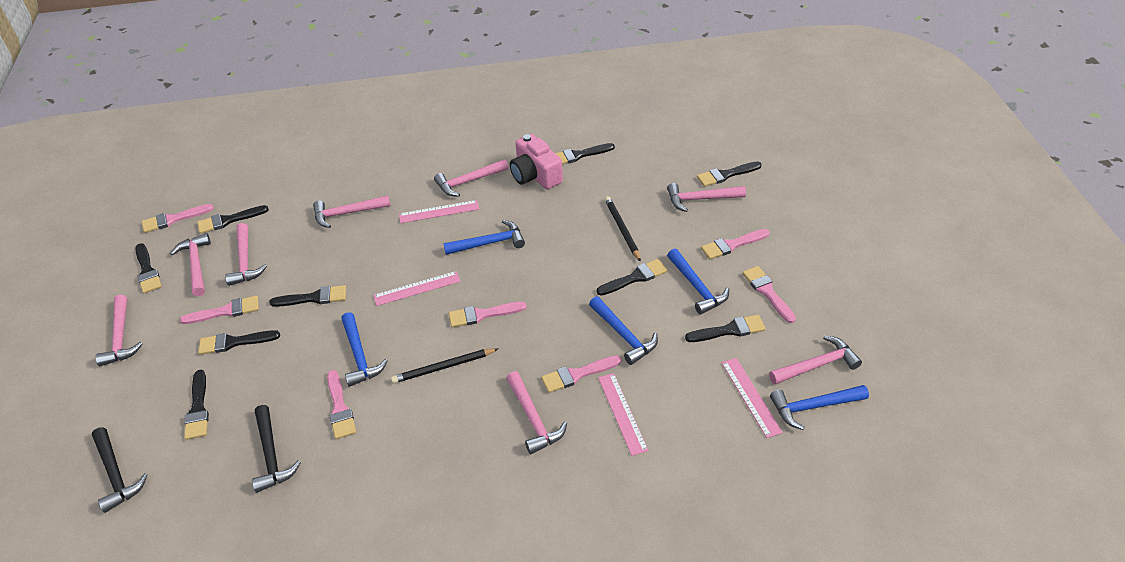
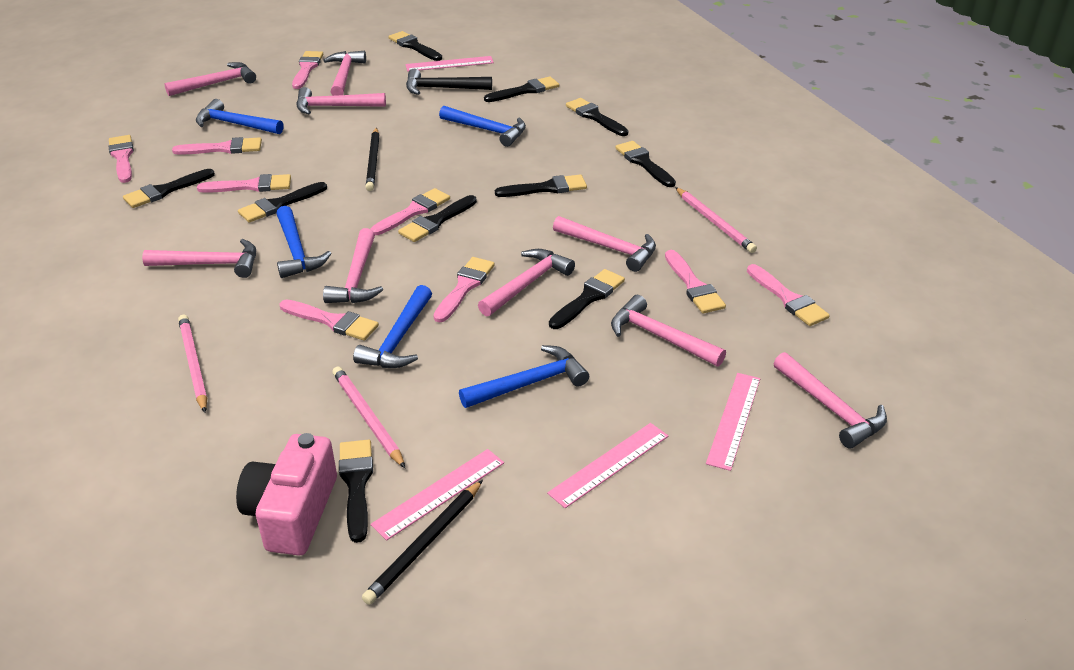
black brush: [135,243,162,293] [184,370,209,440] [197,205,269,234] [198,330,280,355] [269,285,346,307] [555,143,615,164] [597,259,667,296] [685,315,765,342] [697,161,762,187] = 9 -> [123,169,215,208] [238,182,327,223] [339,440,373,543] [389,31,442,61] [398,195,477,242] [484,76,559,102] [495,174,587,197] [549,269,625,329] [566,98,629,136] [615,141,676,187] = 10
black hammer: [92,427,148,513] [252,405,301,493] = 2 -> [406,69,492,95] = 1
pink brush: [142,204,214,233] [180,296,259,324] [327,370,356,439] [449,302,527,328] [541,355,622,393] [701,229,770,259] [742,266,796,323] = 7 -> [109,135,134,183] [172,137,262,155] [197,174,291,193] [279,299,379,341] [292,51,323,89] [371,188,450,235] [433,257,495,323] [665,250,726,313] [747,264,830,326] = 9
pink hammer: [95,295,143,366] [170,233,211,296] [225,223,267,286] [313,195,391,228] [434,159,509,196] [506,371,567,454] [667,183,746,212] [769,335,862,385] = 8 -> [142,239,256,278] [164,62,256,96] [296,87,386,114] [323,51,366,96] [323,228,383,303] [478,249,575,316] [553,216,656,272] [611,295,726,366] [773,352,887,449] = 9
pink pencil: none = 0 -> [178,315,207,413] [332,366,405,468] [675,187,757,253] = 3

